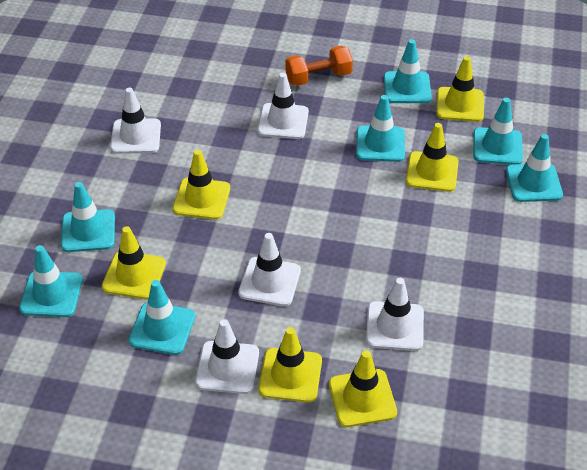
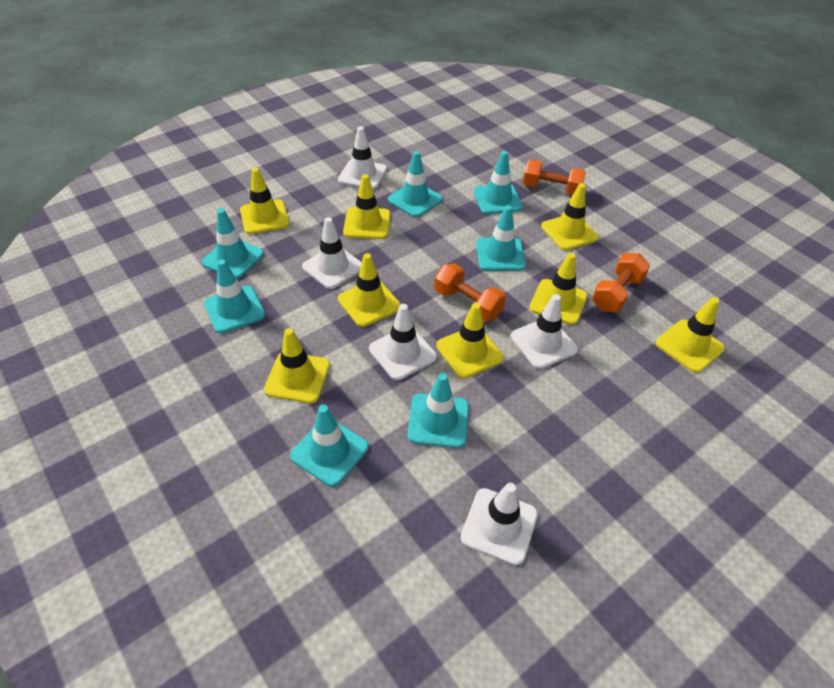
orange dumbbell: [285,46,353,86] = 1 -> [434,263,506,321] [523,160,586,195] [592,253,650,312] = 3
yellow traffic cone: [102,226,166,299] [173,150,230,220] [258,327,322,403] [329,350,397,427] [406,123,459,192] [436,56,484,122] = 6 -> [240,168,290,234] [264,328,330,403] [338,253,401,327] [343,174,391,239] [436,303,504,379] [529,253,588,325] [541,183,599,251] [655,297,725,373] = 8

